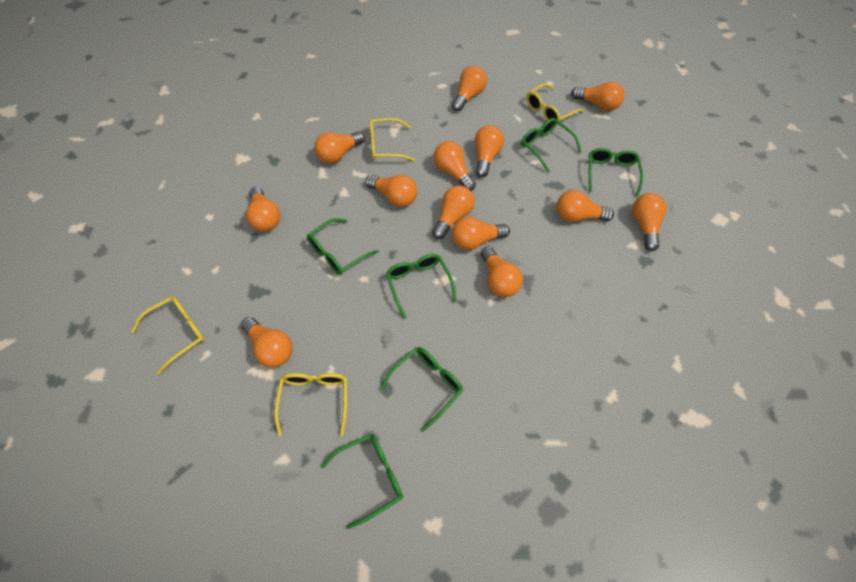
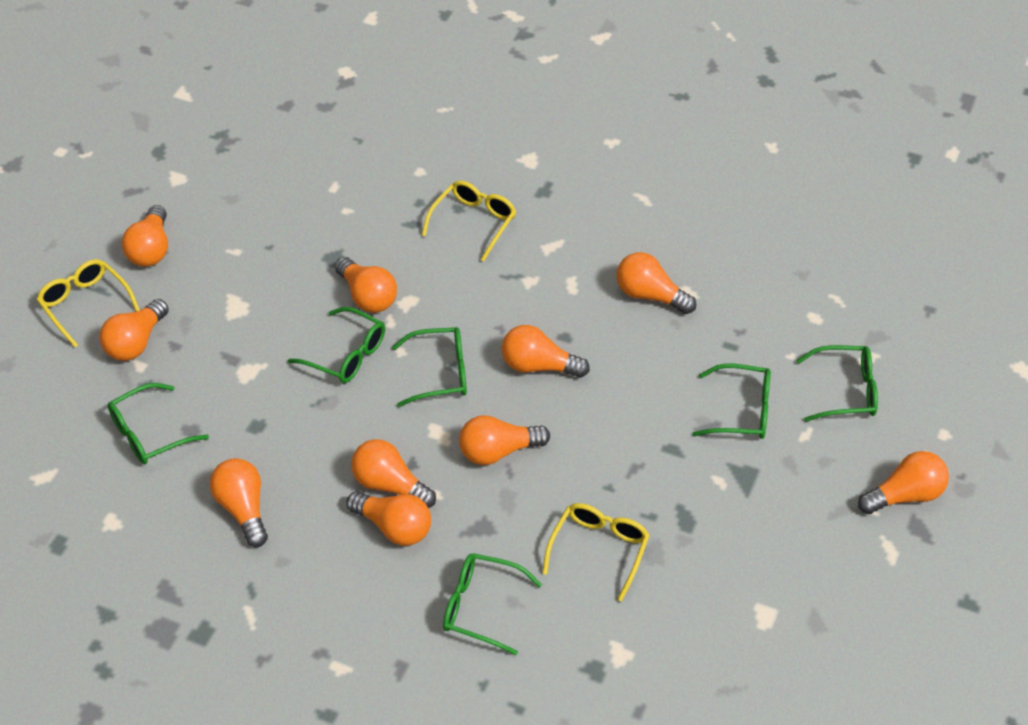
orange light bulb: [241,317,293,368] [246,187,280,232] [314,132,364,163] [365,175,417,207] [432,186,474,239] [434,141,476,191] [452,66,487,111] [452,217,510,250] [474,125,504,177] [481,246,523,297] [556,190,614,222] [571,82,625,111] [632,193,667,251] = 13 -> [100,299,169,361] [122,205,168,266] [210,458,268,547] [335,257,397,313] [346,491,431,546] [351,439,436,508] [459,415,550,465] [502,325,590,378] [616,252,696,314] [858,451,949,514] = 10
yellow glasses: [131,296,205,374] [274,373,347,436] [369,118,415,161] [526,84,584,125] = 4 -> [37,259,140,347] [422,181,516,261] [542,503,650,602] = 3

